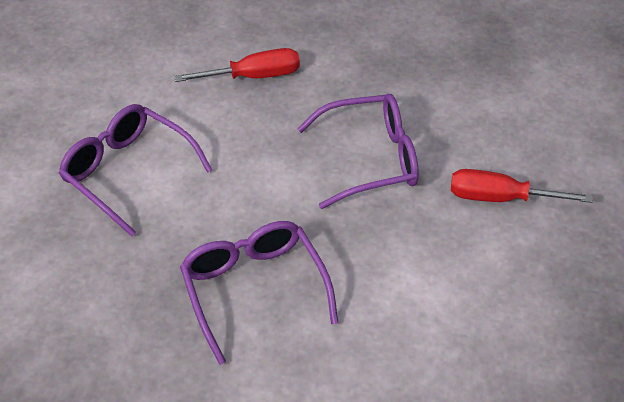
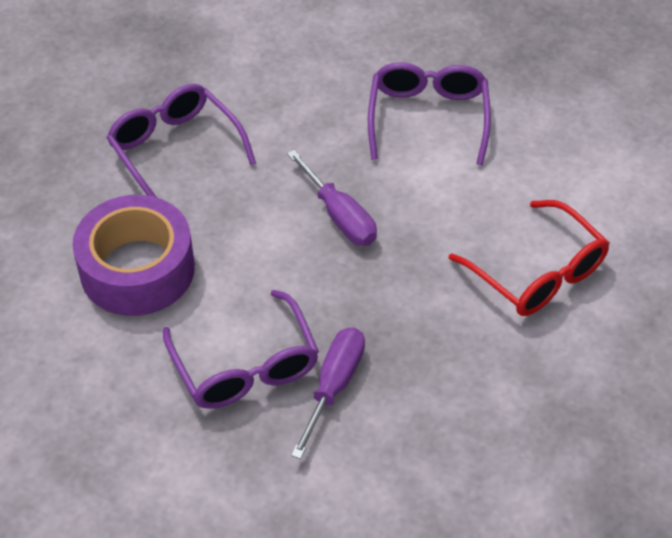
purple screwdriver: none = 0 -> [287,150,377,246] [291,328,365,459] = 2
purple tape: none = 0 -> [73,195,195,316] = 1
red glasses: none = 0 -> [449,200,609,316] = 1
red screwdriver: [174,48,300,82] [451,169,593,203] = 2 -> none = 0

